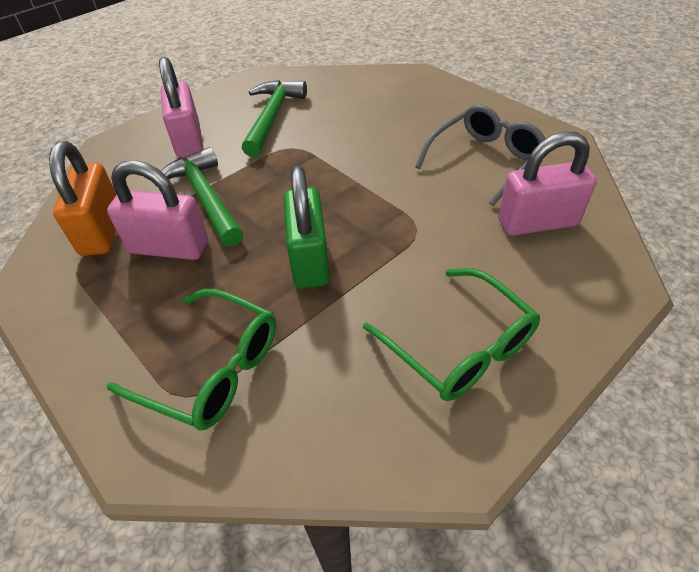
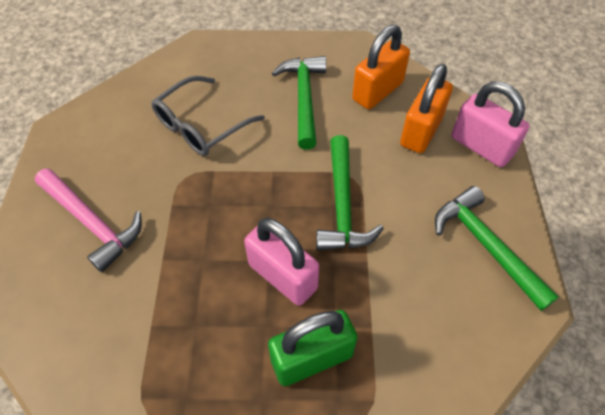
green glasses: [107,289,276,430] [363,268,540,401] = 2 -> none = 0
green hammer: [161,147,244,247] [242,80,307,157] = 2 -> [272,56,326,150] [316,135,384,251] [435,186,559,311] = 3
orange padlock: [49,141,117,256] = 1 -> [352,25,410,109] [400,64,453,153] = 2
pink hammer: none = 0 -> [35,168,142,272] = 1
pink padlock: [107,160,208,260] [159,57,204,158] [498,131,597,236] = 3 -> [244,218,319,306] [452,82,529,167] = 2

